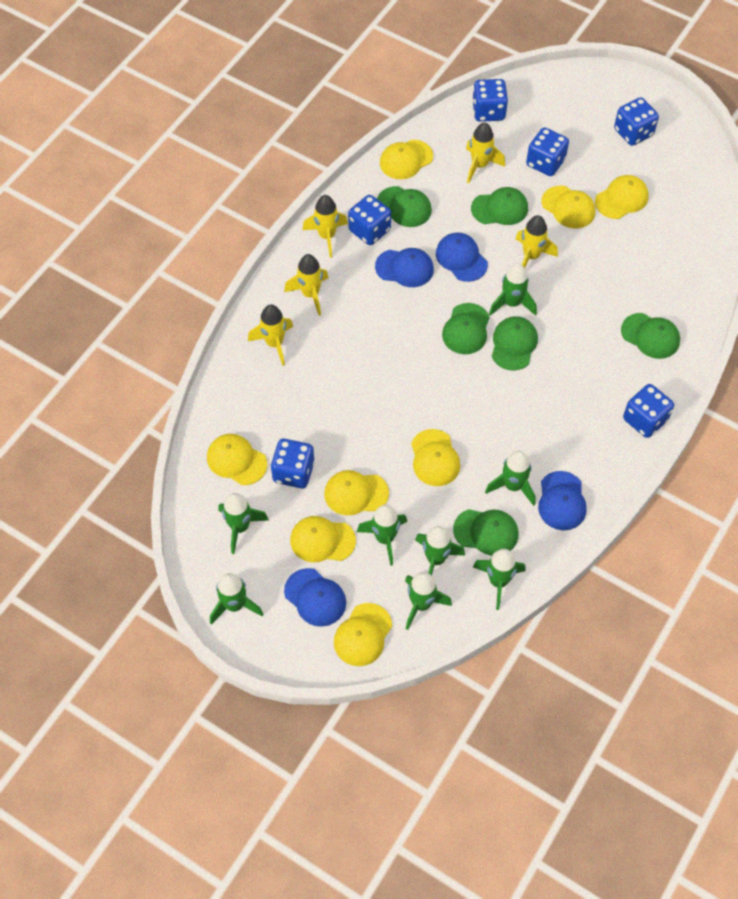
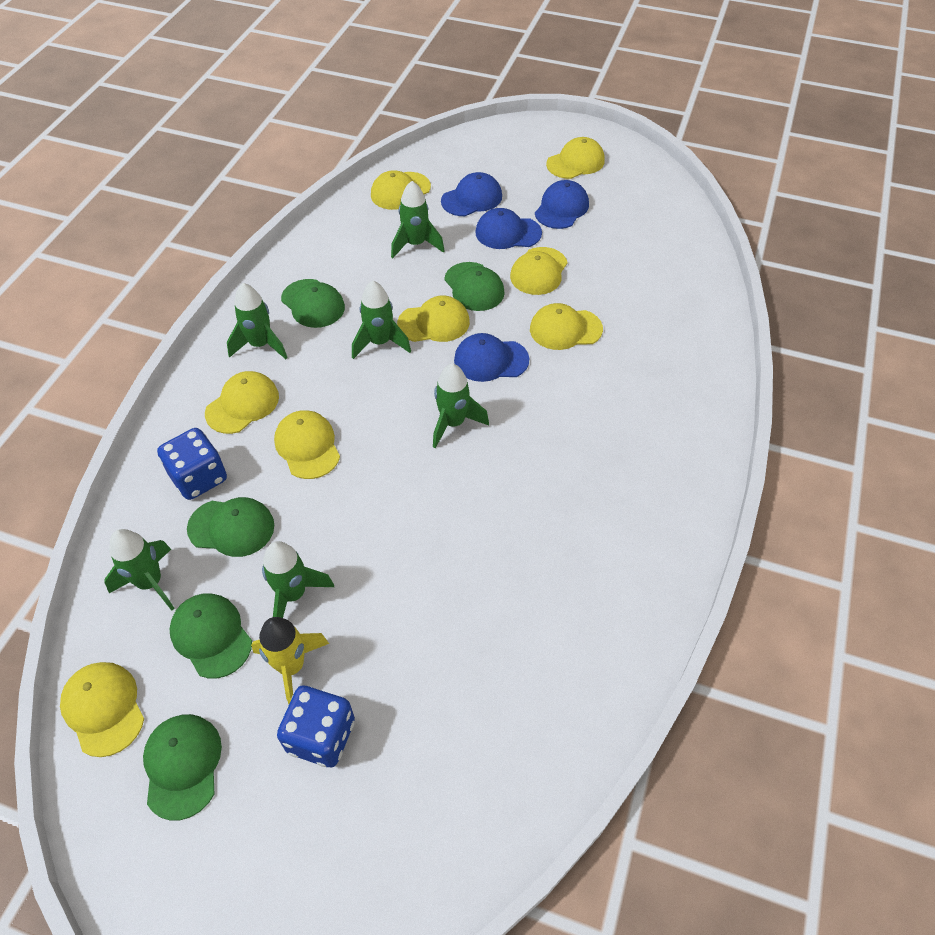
blue dice: [271,439,315,488] [348,195,391,245] [472,79,508,122] [526,127,569,176] [614,97,659,146] [623,384,674,438] = 6 -> [157,428,227,500] [277,686,355,767] = 2
green cap: [377,186,432,227] [442,303,490,354] [453,509,518,556] [471,187,528,225] [491,316,538,371] [621,313,680,359] = 6 -> [143,714,222,821] [170,593,252,678] [187,497,274,557] [281,279,345,328] [444,262,505,311] = 5
green rocket: [210,573,263,625] [218,493,269,554] [357,504,407,566] [405,572,452,630] [415,526,465,576] [473,549,526,610] [485,451,536,506] [489,263,537,316] = 8 -> [104,529,175,611] [227,283,288,359] [262,541,334,618] [352,281,411,359] [391,181,445,259] [433,363,489,449] = 6
yellow rocket: [248,304,293,366] [284,254,329,316] [302,195,348,258] [466,122,505,183] [516,215,558,268] = 5 -> [251,617,329,704] = 1

